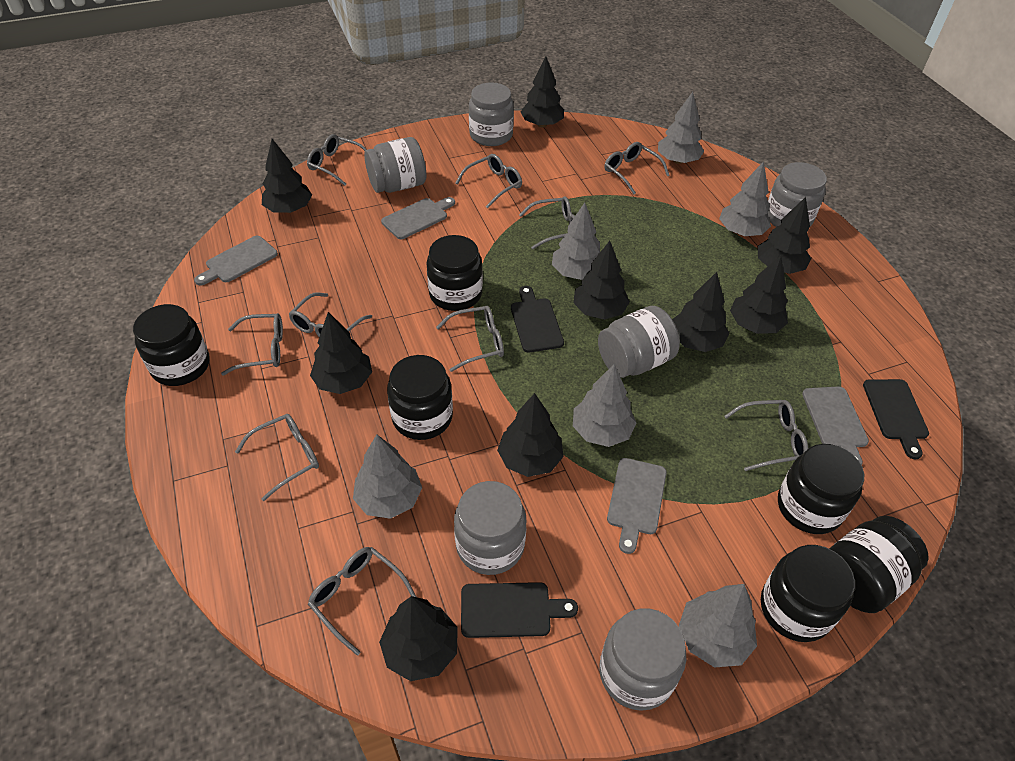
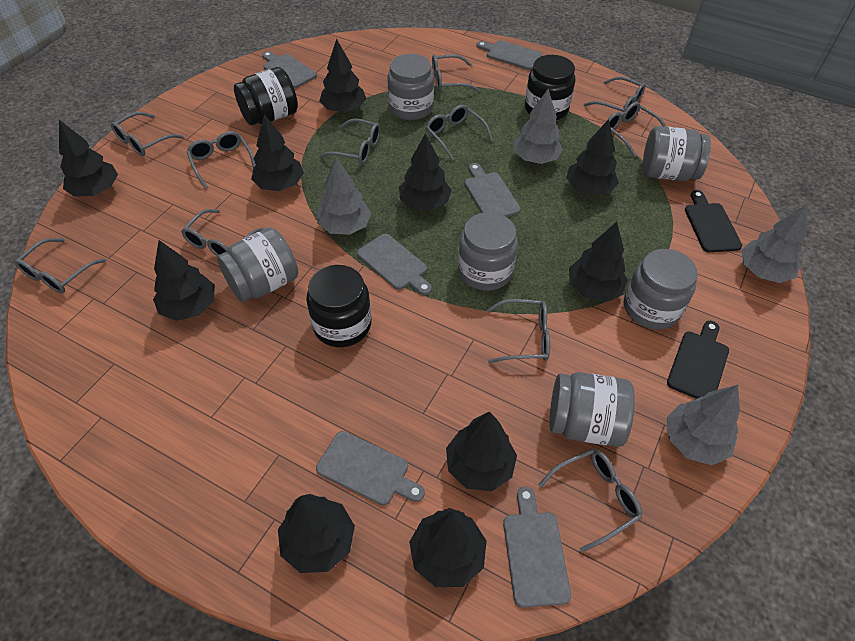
black cutting board: [461,582,578,638] [511,286,564,352] [863,379,929,459] = 3 -> [667,321,729,399] [685,190,742,252] = 2
black jar: [133,304,210,386] [387,355,453,440] [427,235,483,311] [761,545,855,642] [778,444,864,534] [829,516,929,613] = 6 -> [234,67,298,125] [306,265,371,347] [525,55,575,120] = 3
black tree: [262,139,312,213] [310,312,372,394] [379,596,457,681] [497,393,564,477] [520,57,564,127] [573,241,630,320] [672,272,729,352] [730,256,788,334] [757,197,811,274] = 9 -> [59,120,118,197] [153,240,215,321] [251,114,304,191] [278,494,355,573] [319,39,366,113] [399,133,452,210] [409,508,487,587] [446,411,517,491] [566,119,619,196] [569,222,628,301] = 10
grey cutting board: [194,236,278,286] [381,197,455,239] [607,458,667,554] [802,387,869,465] = 4 -> [262,51,317,88] [316,431,425,505] [357,234,432,295] [464,163,521,217] [476,40,542,70] [503,487,571,608] = 6
grey glasses: [221,313,283,375] [235,414,319,501] [289,292,372,337] [307,134,367,186] [308,547,416,656] [436,306,504,372] [456,154,522,208] [519,196,575,249] [604,142,670,194] [724,400,808,471] = 10 -> [14,238,106,293] [111,112,183,156] [181,209,264,256] [187,131,255,189] [319,118,381,164] [426,105,493,160] [432,54,480,92] [486,299,550,363] [538,449,642,552] [583,76,646,112] [606,102,666,157] = 11
grey tree: [353,434,422,519] [552,203,600,280] [573,364,636,447] [658,92,704,164] [679,584,757,668] [719,161,771,236] = 6 -> [317,157,371,235] [513,89,563,164] [667,385,740,465] [741,204,808,283] = 4

